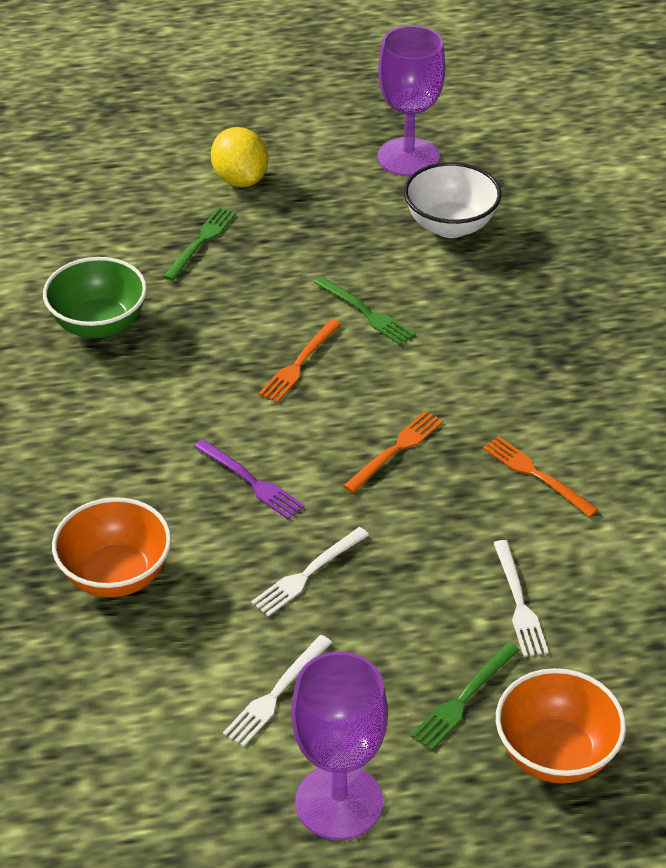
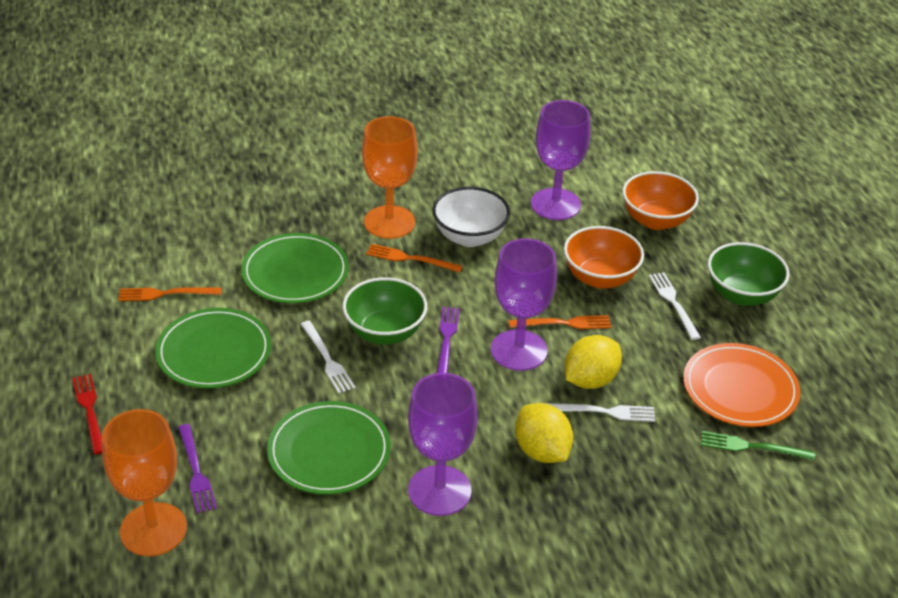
green bowl: [43,257,147,338] = 1 -> [342,277,427,345] [708,242,790,306] = 2
green fork: [163,207,236,281] [314,276,415,345] [411,642,520,750] = 3 -> [701,431,815,460] = 1
green plate: none = 0 -> [155,308,271,388] [241,233,349,303] [267,401,391,495] = 3
orange goblet: none = 0 -> [102,409,187,557] [362,116,417,239] = 2
orange plate: none = 0 -> [683,343,800,427] = 1
purple fork: [194,439,305,519] = 1 -> [178,424,217,513] [437,307,460,373] = 2
purple goblet: [291,651,388,840] [378,25,445,176] = 2 -> [408,373,478,516] [491,238,557,371] [531,100,590,220] = 3
red fork: none = 0 -> [72,374,102,455] = 1
yellow lemon: [211,127,268,187] = 1 -> [515,403,573,463] [565,335,622,389] = 2

